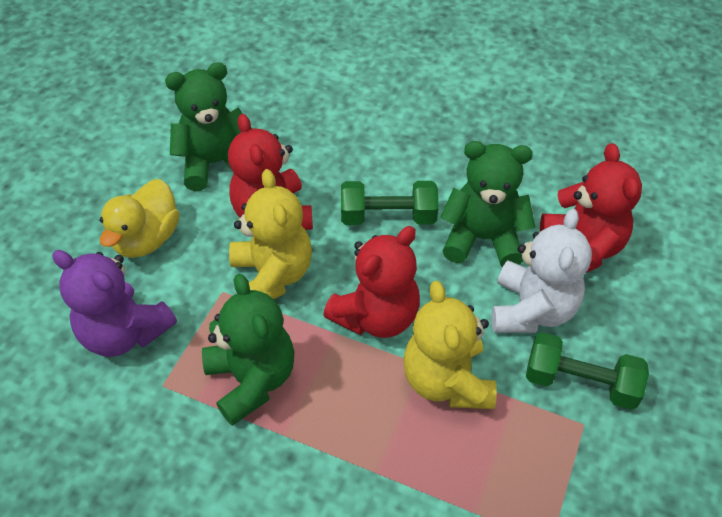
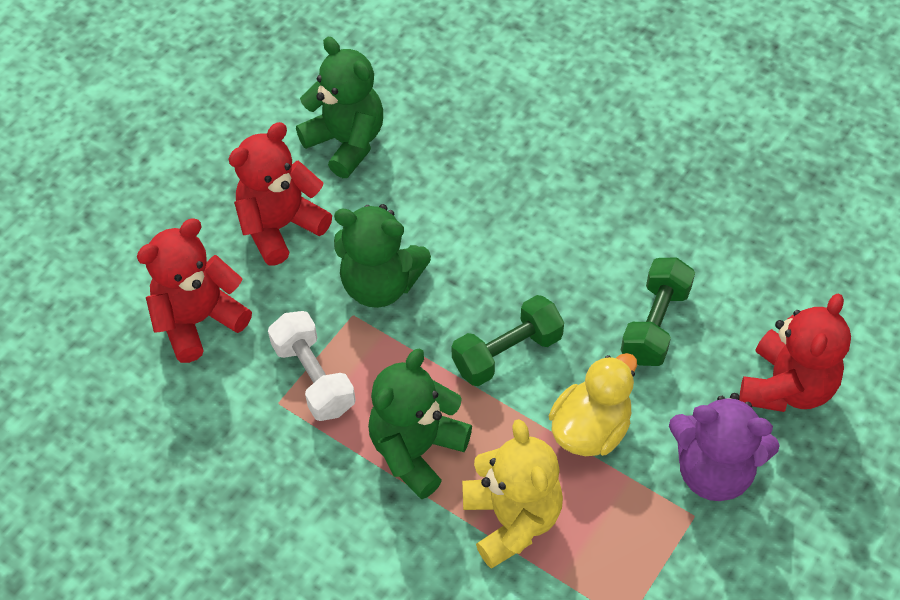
white dumbbell: none = 0 -> [268,311,356,421] = 1
white teddy bear: [491,209,592,333] = 1 -> none = 0
yellow teddy bear: [229,169,312,299] [403,281,497,409] = 2 -> [462,419,563,569] = 1

